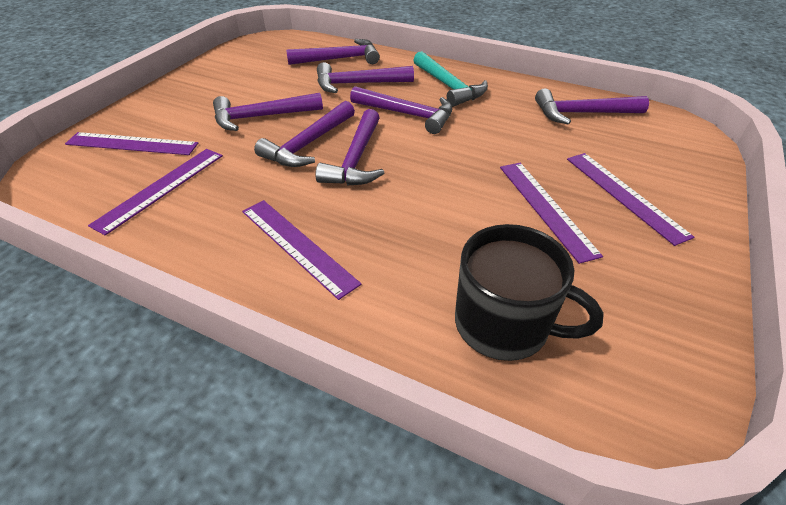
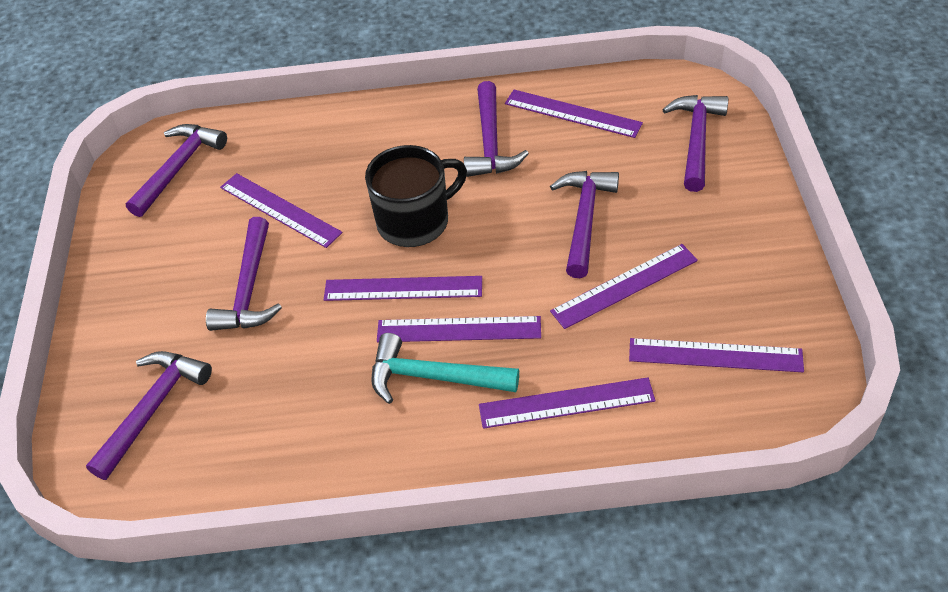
purple hammer: [213,93,323,131] [254,101,355,167] [286,39,380,65] [315,109,384,185] [317,62,414,93] [350,86,452,134] [535,89,649,125] = 7 -> [86,351,212,480] [126,124,227,217] [206,217,282,331] [464,81,529,177] [550,171,619,278] [662,95,728,192] = 6
purple ruler: [65,132,198,155] [88,149,223,235] [242,200,361,300] [500,163,603,264] [567,153,694,246] = 5 -> [220,173,343,248] [324,276,482,301] [377,316,541,342] [479,377,656,429] [505,90,643,138] [550,244,698,329] [629,338,804,372] = 7

